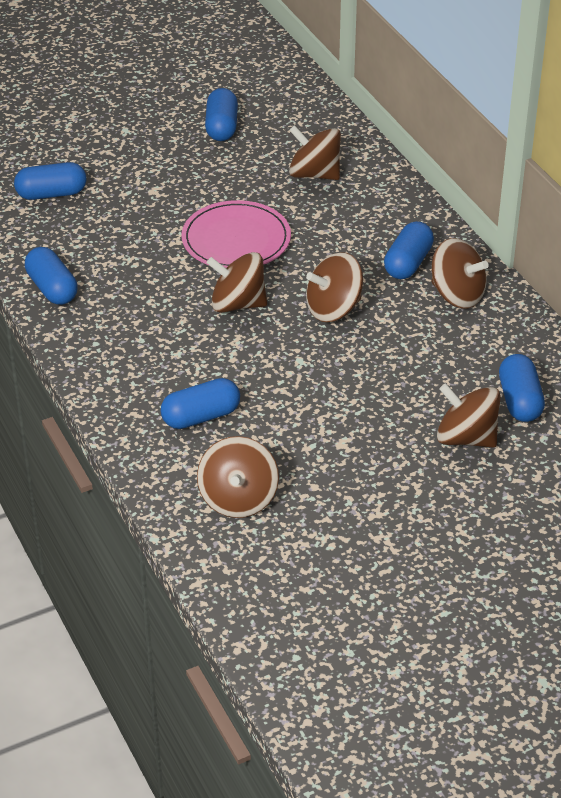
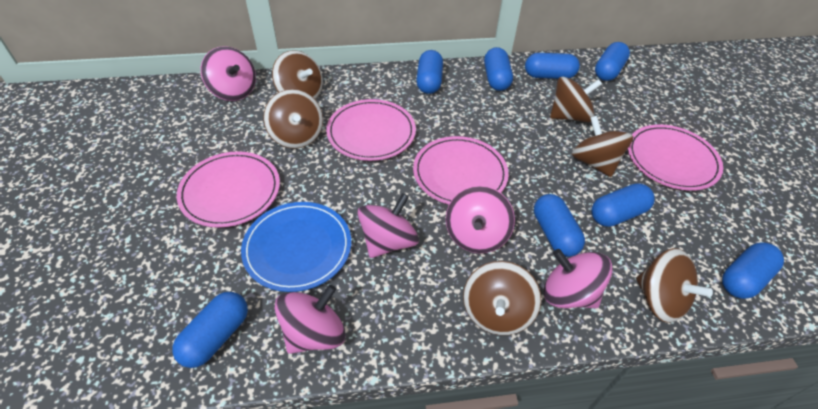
blue capsule: [14,162,86,200] [25,247,78,305] [161,378,240,429] [205,88,238,141] [384,221,434,279] [499,354,545,422] = 6 -> [172,292,248,368] [416,50,443,94] [484,47,513,91] [525,53,580,79] [534,194,585,257] [591,183,655,227] [595,42,630,81] [722,242,784,299] = 8
blue plate: none = 0 -> [241,202,351,292] = 1
pink plate: [182,200,291,268] = 1 -> [177,151,280,228] [326,99,416,161] [413,136,509,205] [628,124,723,190] = 4
pink spinning top: none = 0 -> [201,46,256,101] [274,285,346,354] [358,193,419,258] [446,186,515,253] [544,249,612,308] = 5

